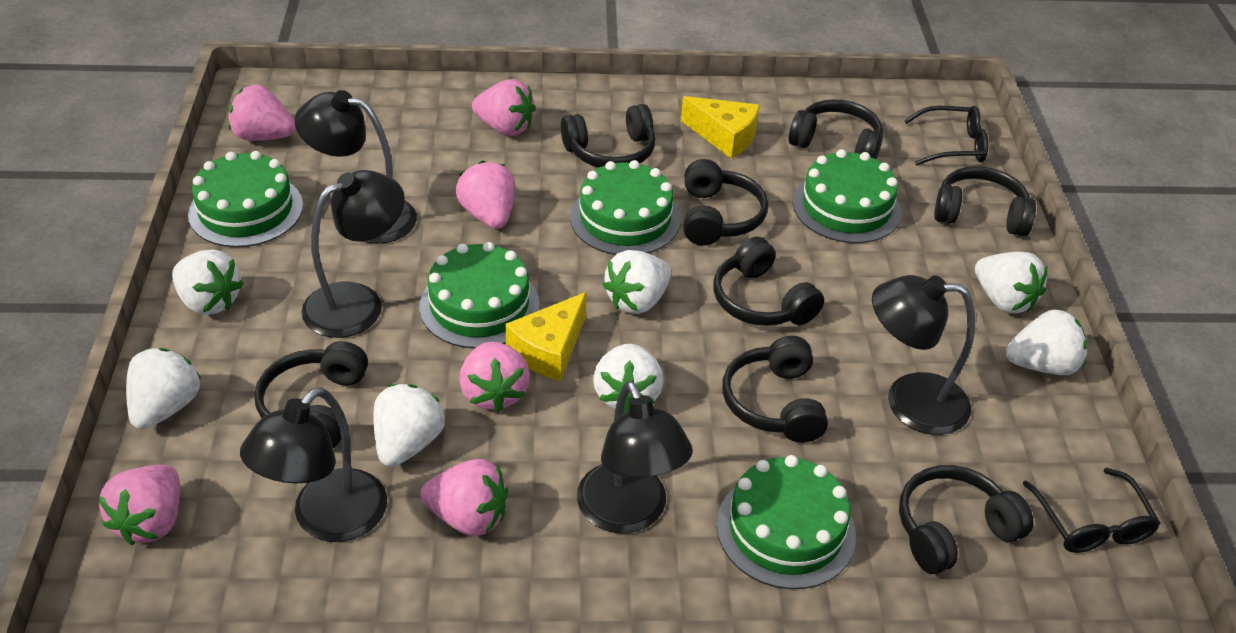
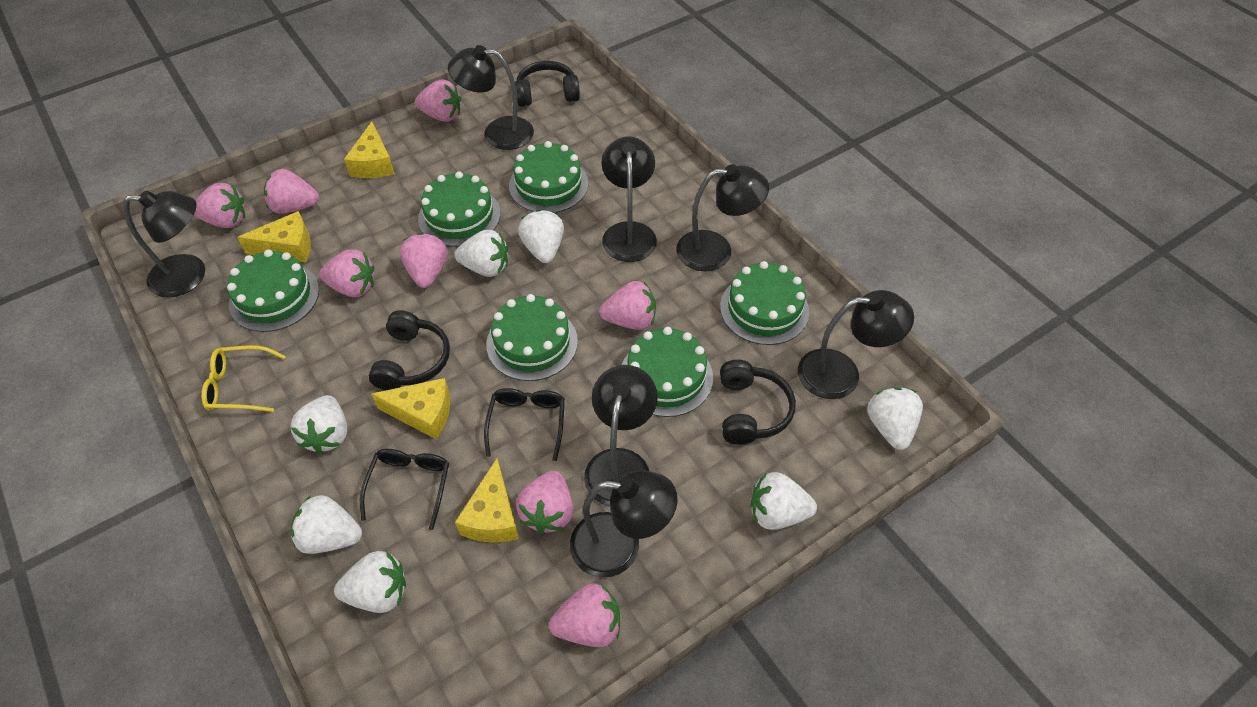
black headphones: [254,341,368,448] [561,104,655,168] [684,159,768,245] [713,237,824,326] [722,336,828,443] [789,99,883,159] [899,465,1034,574] [934,166,1036,236] = 8 -> [369,310,450,390] [515,61,580,107] [720,360,796,445] = 3
black lamp: [240,387,387,542] [294,90,417,244] [301,170,405,338] [577,381,693,533] [872,275,975,435] = 5 -> [123,190,205,298] [448,45,534,150] [570,470,678,577] [584,365,658,507] [602,136,657,262] [676,164,769,271] [798,290,914,399] = 7
green cake: [188,151,303,247] [419,242,540,349] [570,160,681,255] [717,455,856,589] [793,149,901,243] = 5 -> [227,249,319,332] [418,171,500,247] [486,294,578,381] [509,141,588,212] [622,327,713,417] [720,261,809,345] = 6
pink strawberry: [99,465,180,545] [228,84,296,141] [420,459,508,537] [456,161,515,229] [459,342,530,412] [472,79,536,136] = 6 -> [194,183,245,228] [264,169,319,214] [319,249,375,297] [400,233,448,288] [415,79,461,122] [516,471,573,534] [549,583,620,647] [599,281,656,330] = 8
yellow cheese: [505,292,587,381] [681,96,760,159] = 2 -> [237,211,311,262] [344,122,395,178] [371,378,450,439] [455,458,519,543] = 4
yellow glasses: none = 0 -> [201,345,286,412] = 1

